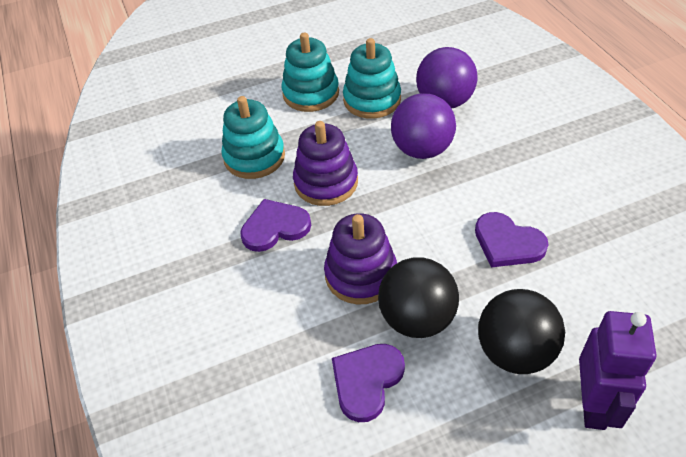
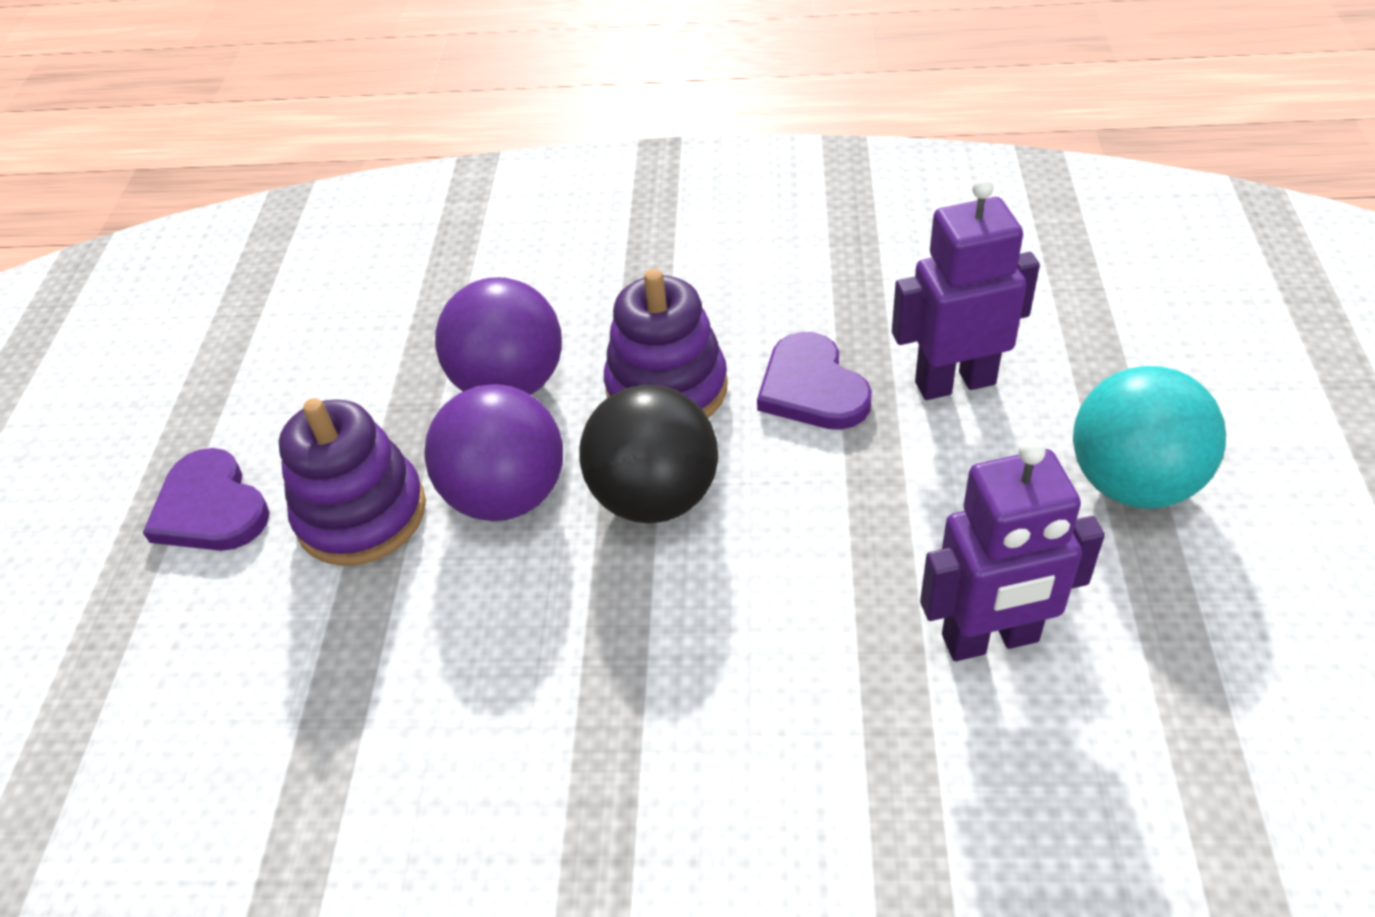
black ball: [378,257,459,338] [478,289,565,374] = 2 -> [579,385,718,524] = 1
purple heart: [240,199,311,252] [332,344,405,422] [475,212,549,267] = 3 -> [143,448,270,551] [757,332,872,430] = 2
purple robot: [579,311,656,430] = 1 -> [892,178,1040,400] [920,439,1105,661] = 2
turquoise ball: none = 0 -> [1073,366,1226,509] = 1
turquoise stacking toy: [221,96,285,179] [281,32,339,112] [343,38,401,119] = 3 -> none = 0

